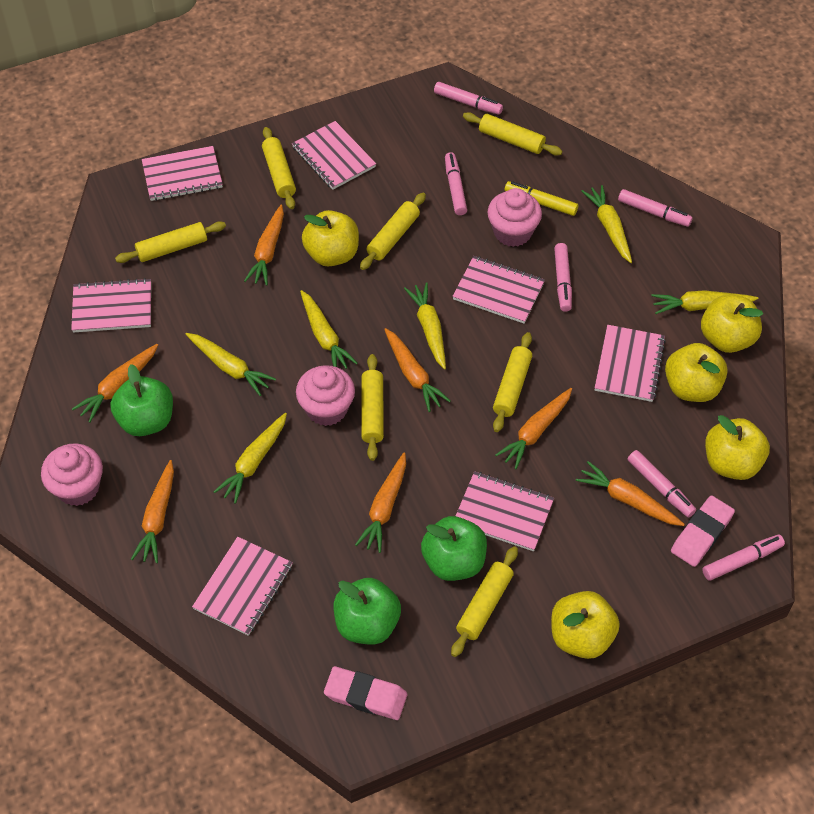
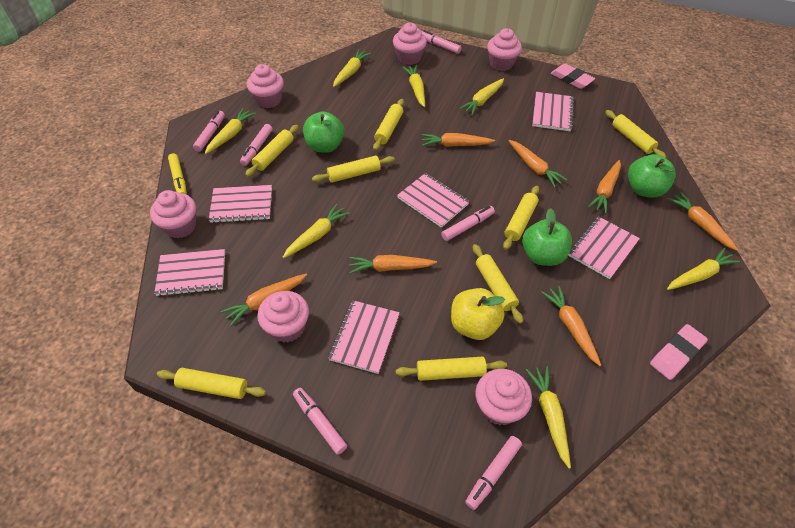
pink cupcake: [41,443,103,506] [296,365,355,426] [487,188,542,247] = 3 -> [150,190,196,238] [247,64,284,108] [257,291,309,343] [393,23,427,65] [476,369,532,425] [487,28,522,71] = 6
pink notebook: [71,278,151,333] [142,146,223,201] [192,537,293,636] [292,121,376,190] [452,256,545,324] [456,471,554,551] [595,325,666,402] = 7 -> [154,249,225,296] [209,185,272,223] [328,300,400,374] [397,173,470,228] [532,92,574,131] [568,217,640,279] = 6
yellow apple: [302,210,359,267] [551,591,620,659] [665,343,728,402] [701,295,763,353] [705,415,770,480] = 5 -> [451,288,505,340] = 1
yellow carrot: [186,333,276,396] [214,413,287,504] [300,290,358,369] [404,283,446,370] [581,185,632,263] [651,290,758,314] = 6 -> [205,108,256,154] [282,204,350,258] [333,49,371,87] [402,65,425,107] [459,78,504,115] [526,366,571,469] [667,248,740,290] = 7
yellow rolling pin: [115,221,226,263] [262,127,296,209] [360,193,426,270] [361,354,384,461] [451,546,518,657] [463,112,562,156] [493,332,532,432] = 7 -> [157,368,266,399] [245,125,299,177] [312,156,395,183] [373,99,404,151] [396,356,507,381] [473,244,523,324] [503,186,539,250] [605,110,666,158] = 8

